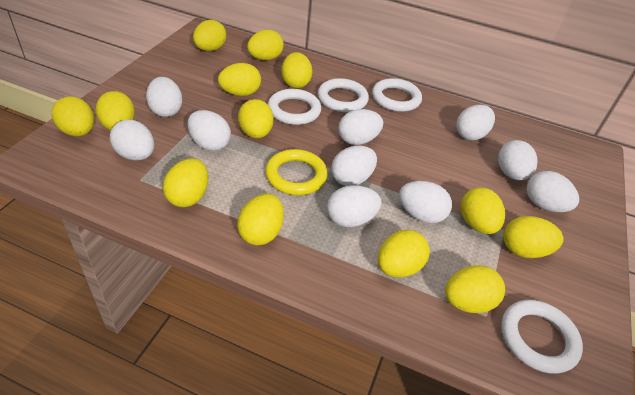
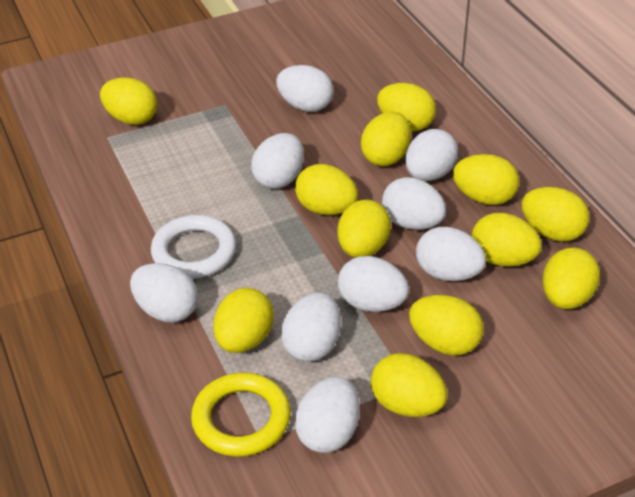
white egg: [110,119,154,161] [146,77,183,117] [188,110,231,151] [327,185,382,227] [331,146,377,186] [338,109,383,145] [399,181,452,223] [456,105,495,140] [498,140,538,180] [527,171,579,212] = 10 -> [130,263,198,322] [251,133,304,189] [276,65,333,112] [281,292,341,362] [295,376,360,453] [338,256,409,312] [382,177,446,230] [405,129,458,181] [416,227,486,281] = 9
white ring: [268,89,322,125] [318,78,369,112] [372,78,422,112] [501,300,583,374] = 4 -> [151,215,236,279] = 1
yellow egg: [52,96,94,136] [96,91,135,130] [163,159,208,207] [193,20,226,51] [218,63,261,96] [237,194,284,246] [238,99,274,138] [247,30,284,60] [281,52,313,88] [378,230,430,277] [445,265,505,313] [461,187,505,234] [503,216,564,258] = 13 -> [100,77,157,125] [213,288,274,353] [295,164,358,215] [337,199,391,258] [361,112,411,166] [371,353,447,417] [377,83,436,131] [409,295,483,356] [453,154,519,205] [471,213,542,267] [522,187,589,242] [542,247,600,309] = 12

